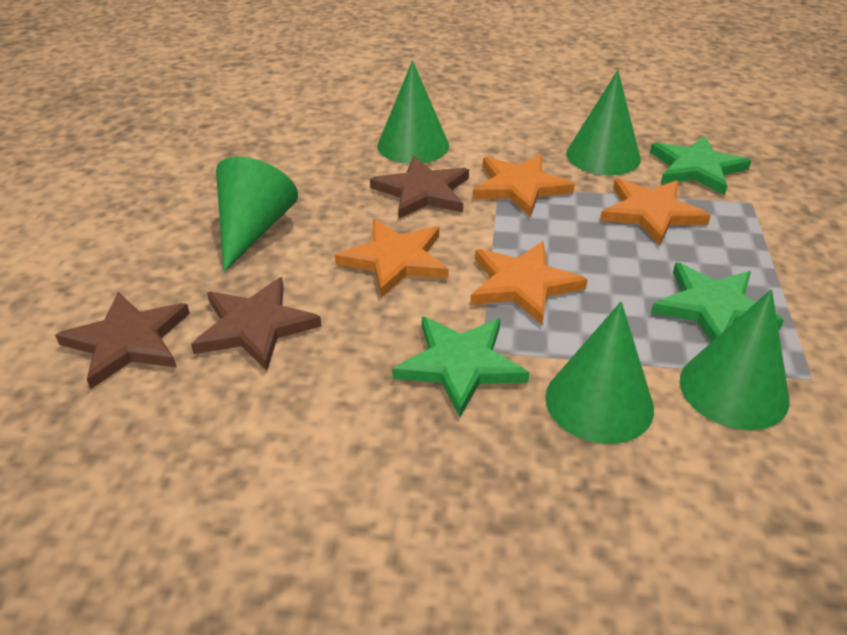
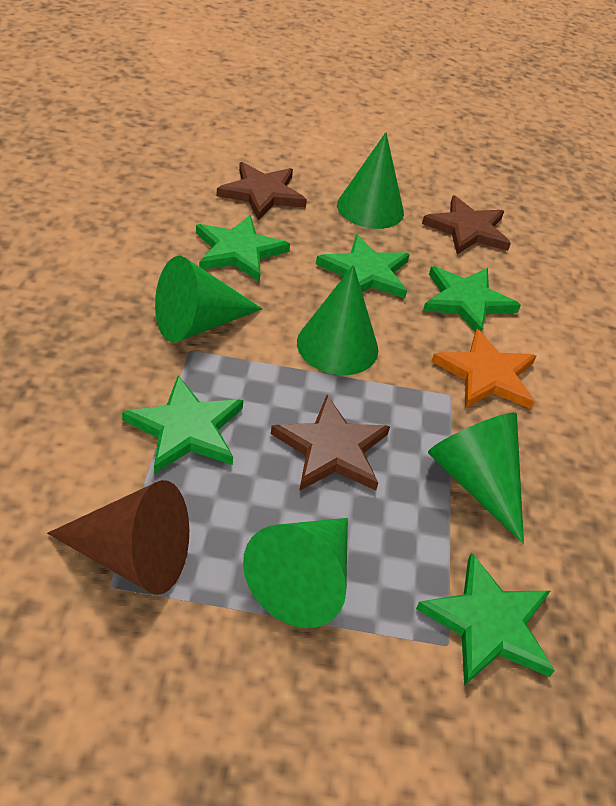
brown cone: none = 0 -> [47,480,189,595] = 1
green star: [392,317,529,417] [650,135,751,195] [651,263,784,342] = 3 -> [122,376,243,474] [196,215,290,282] [316,234,410,299] [416,553,555,686] [423,266,521,332] = 5
orange star: [335,219,449,298] [470,241,588,325] [472,154,575,217] [600,178,711,245] = 4 -> [432,329,536,409] = 1

